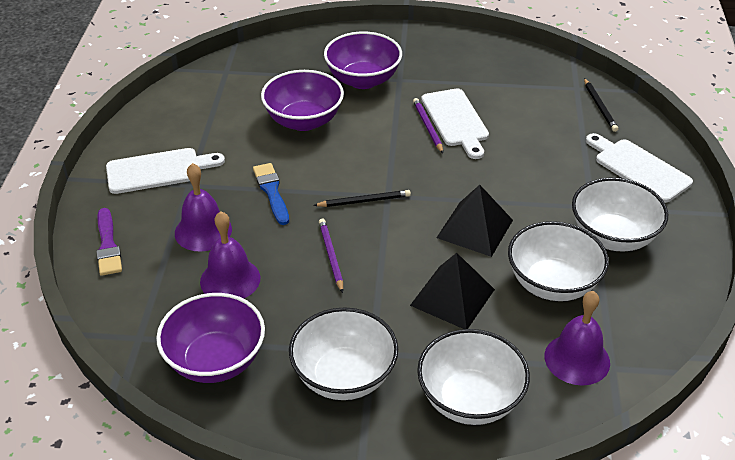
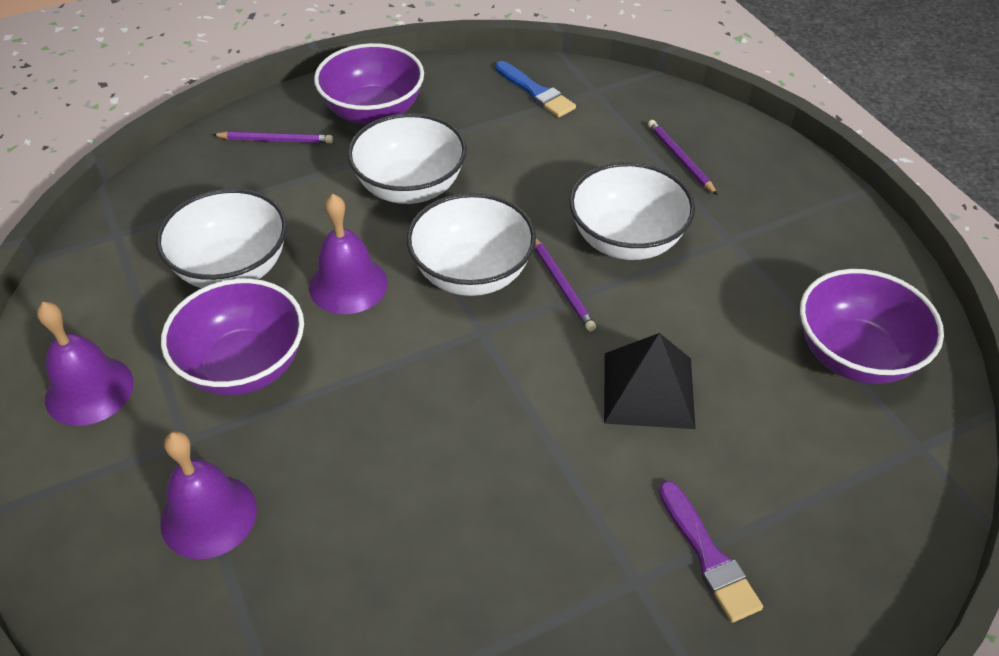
black pencil: [313,190,411,207] [584,78,618,132] = 2 -> none = 0
black pyramid: [410,253,495,329] [437,185,513,257] = 2 -> [604,333,695,429] = 1
purple pencil: [319,219,343,293] [413,98,443,153] = 2 -> [212,131,333,143] [535,239,596,331] [648,120,718,195] = 3
white cutting board: [106,148,225,194] [421,88,489,159] [586,133,693,203] = 3 -> none = 0

